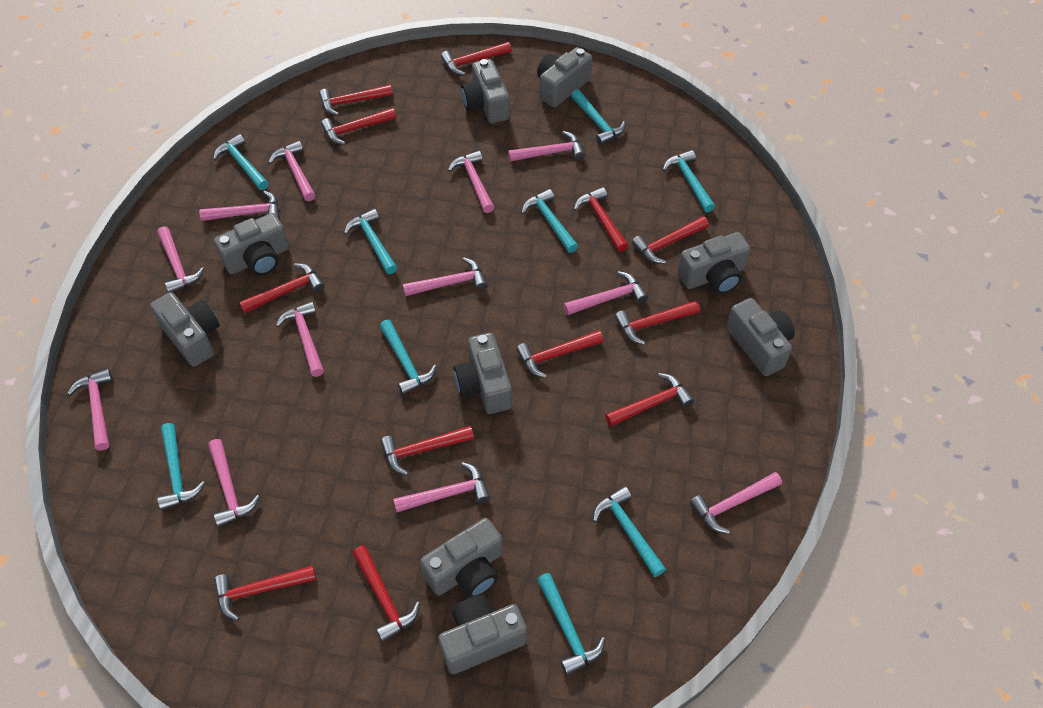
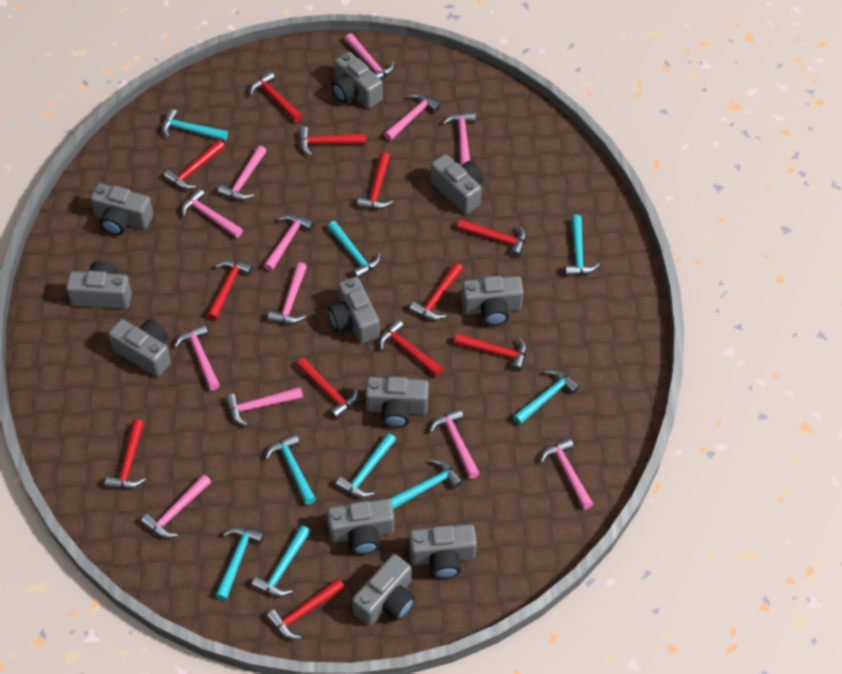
grey camera: [150,292,220,367] [214,213,289,276] [420,518,503,598] [438,595,527,674] [454,333,512,414] [461,59,510,124] [537,47,592,108] [677,232,750,294] [726,298,795,376] = 9 -> [66,261,132,309] [90,183,153,235] [108,319,171,377] [327,499,394,555] [328,277,380,344] [332,52,383,109] [352,554,415,626] [365,376,429,428] [409,524,477,579] [430,154,484,214] [461,276,524,326] = 11

